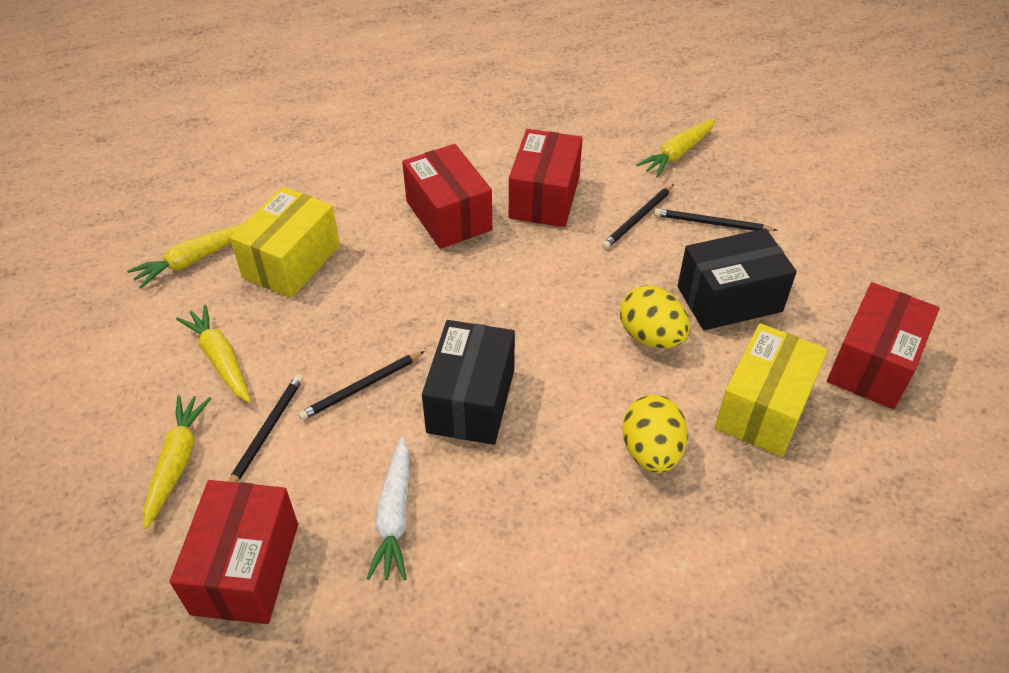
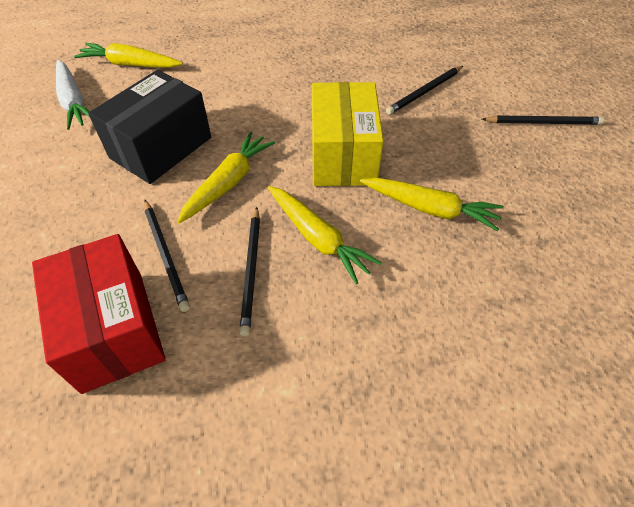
black box: [422,320,515,445] [678,229,797,330] = 2 -> [88,70,211,184] = 1
red box: [170,480,298,624] [402,144,492,249] [509,129,583,227] [827,282,939,409] = 4 -> [32,234,166,394] = 1
yellow box: [230,187,340,298] [715,323,828,457] = 2 -> [312,82,384,186] = 1
yellow egg: [620,286,690,348] [622,395,688,473] = 2 -> none = 0

